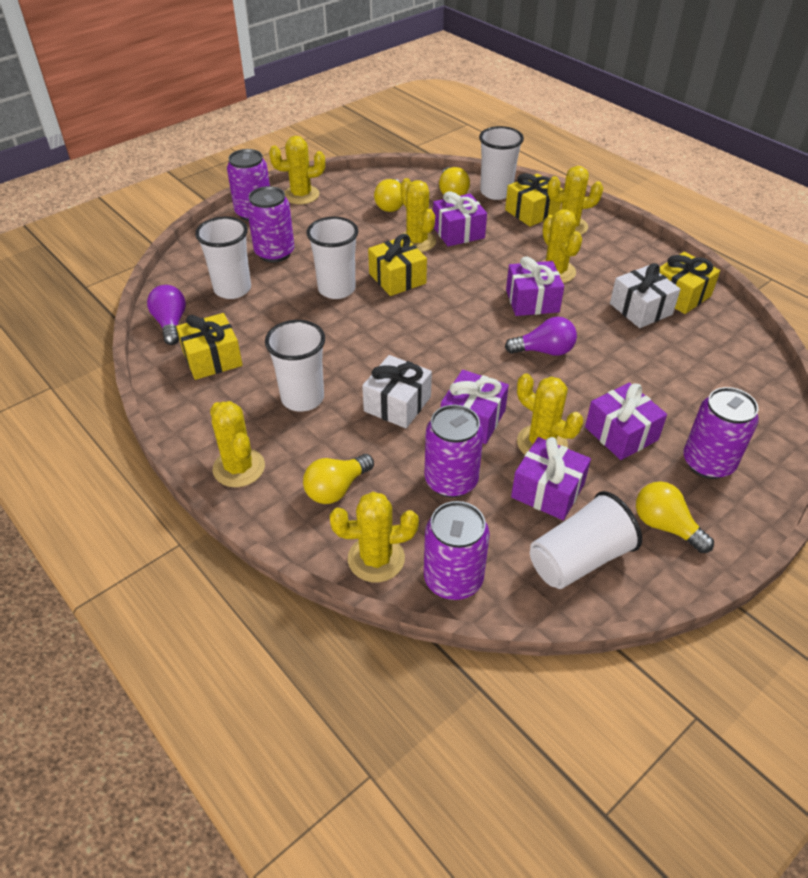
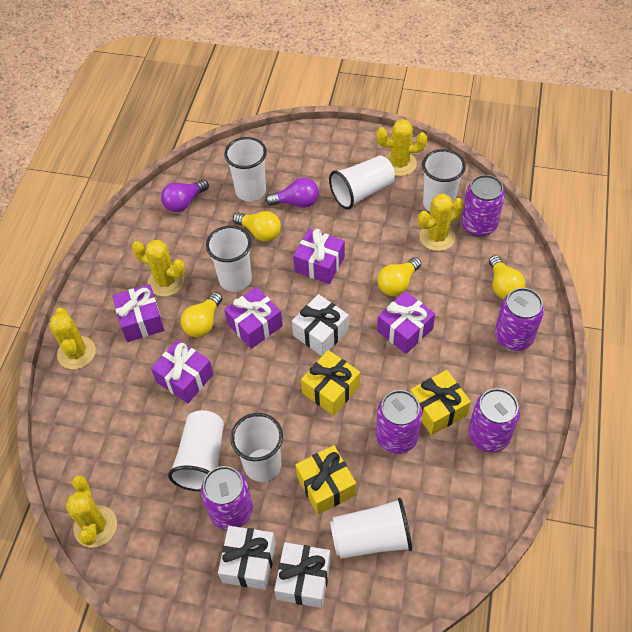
white cup: [195,216,251,299] [265,320,325,411] [307,217,358,299] [479,126,524,200] [530,491,642,589] = 5 -> [168,410,224,492] [206,226,252,292] [224,137,267,201] [231,413,283,482] [329,155,395,210] [330,498,412,559] [422,149,466,212] = 7
white gift: [362,355,432,428] [610,263,681,328] = 2 -> [218,526,276,590] [274,542,331,608] [292,294,349,356] = 3
yellow cactus: [210,401,265,487] [269,136,325,204] [330,492,419,582] [401,178,437,252] [517,373,583,455] [541,209,582,283] [547,166,603,235] = 7 -> [49,308,96,369] [66,475,117,548] [132,240,185,296] [376,119,427,176] [418,194,464,251] = 5
yellow gift: [176,313,242,380] [368,234,427,296] [505,173,563,227] [659,252,720,314] = 4 -> [295,445,356,514] [301,350,360,416] [410,370,471,435] = 3

